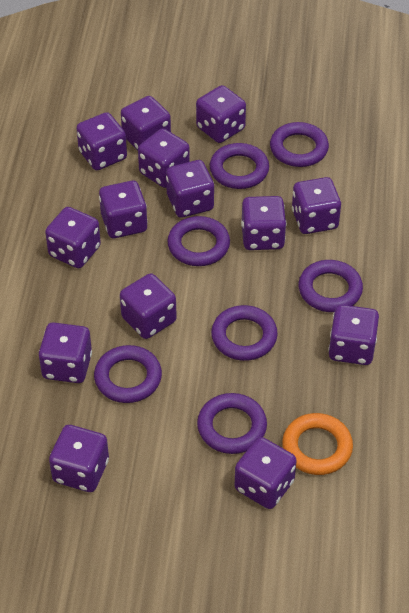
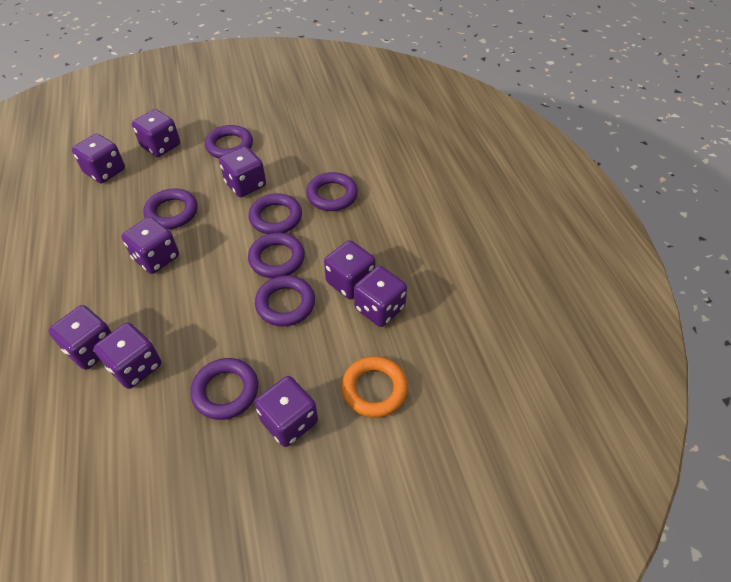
purple dice: [39,322,92,383] [45,207,101,268] [49,425,109,492] [76,112,127,170] [99,181,148,238] [120,273,177,339] [121,96,171,150] [138,128,190,188] [166,160,214,218] [196,85,246,143] [235,437,297,509] [241,196,286,250] [292,177,341,234] [328,305,379,365] = 14 -> [49,305,112,370] [72,134,125,183] [94,322,162,389] [121,217,179,274] [132,109,180,157] [219,146,266,197] [254,376,318,447] [324,240,375,299] [354,266,407,327] = 9

